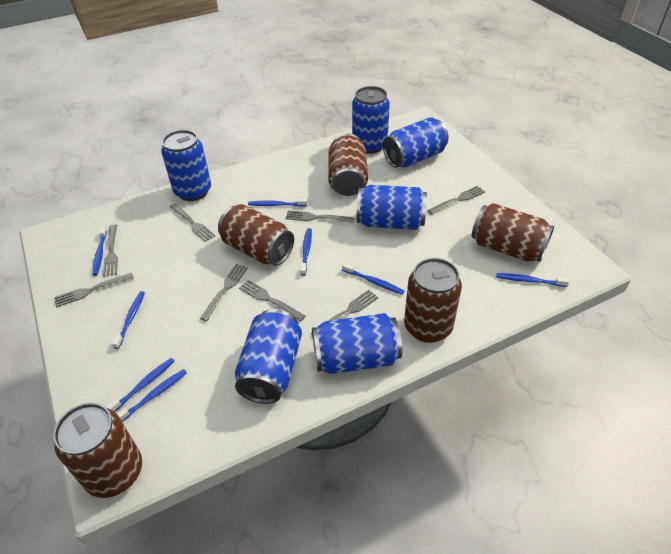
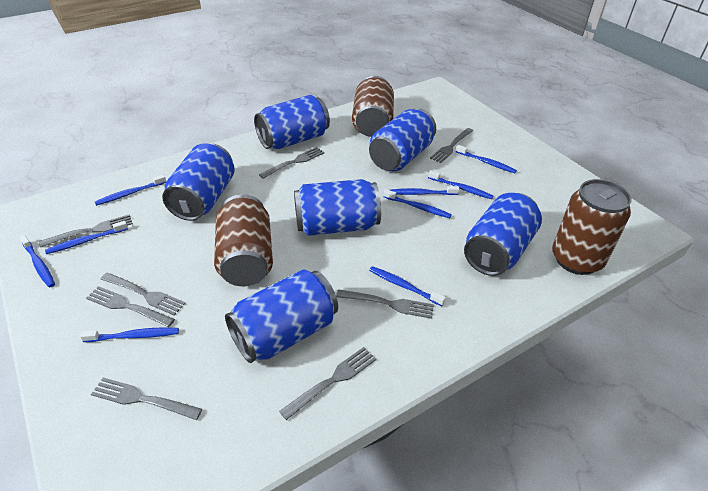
blue toothbrush: [92,226,107,276] [106,358,175,412] [112,291,145,349] [117,369,187,422] [248,199,307,207] [300,228,312,276] [342,263,404,294] [496,273,569,287] = 8 -> [20,235,55,288] [45,221,128,254] [80,327,179,342] [95,175,166,206] [369,266,446,306] [384,189,452,218] [390,186,459,195] [428,170,493,199] [456,145,517,173] = 9
brown can: [53,403,142,498] [218,204,294,266] [328,133,368,196] [404,258,462,343] [472,203,554,262] = 5 -> [214,194,273,286] [352,76,394,137] [552,179,632,275] = 3

